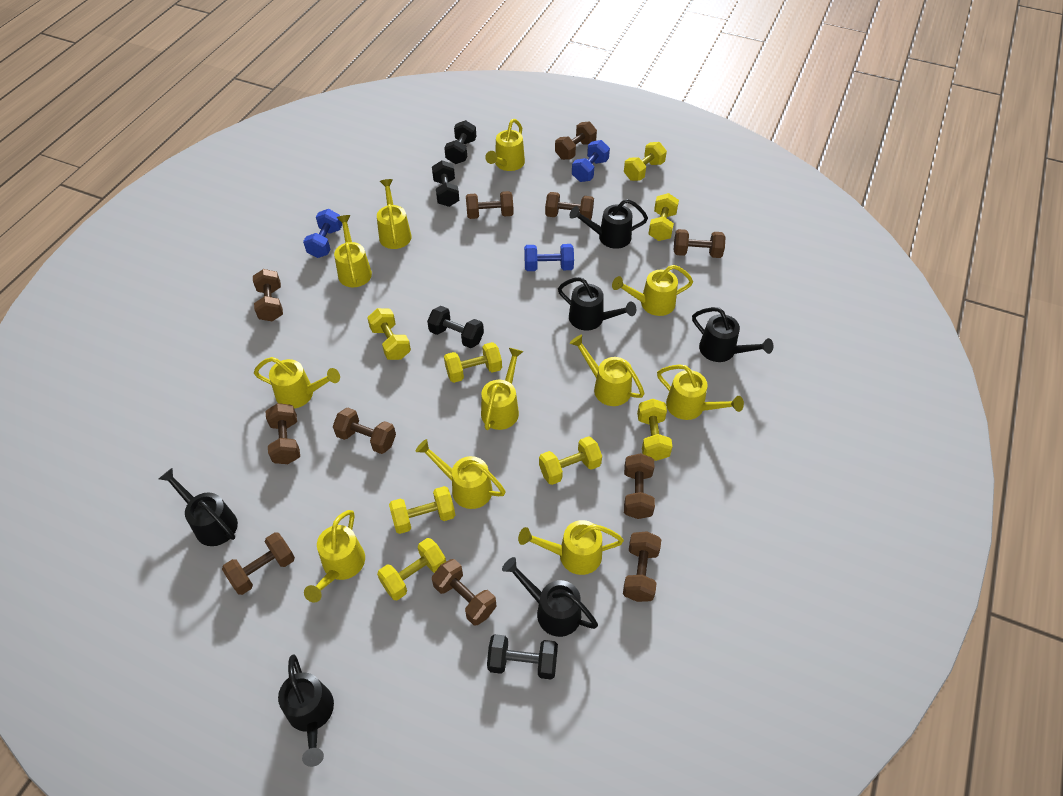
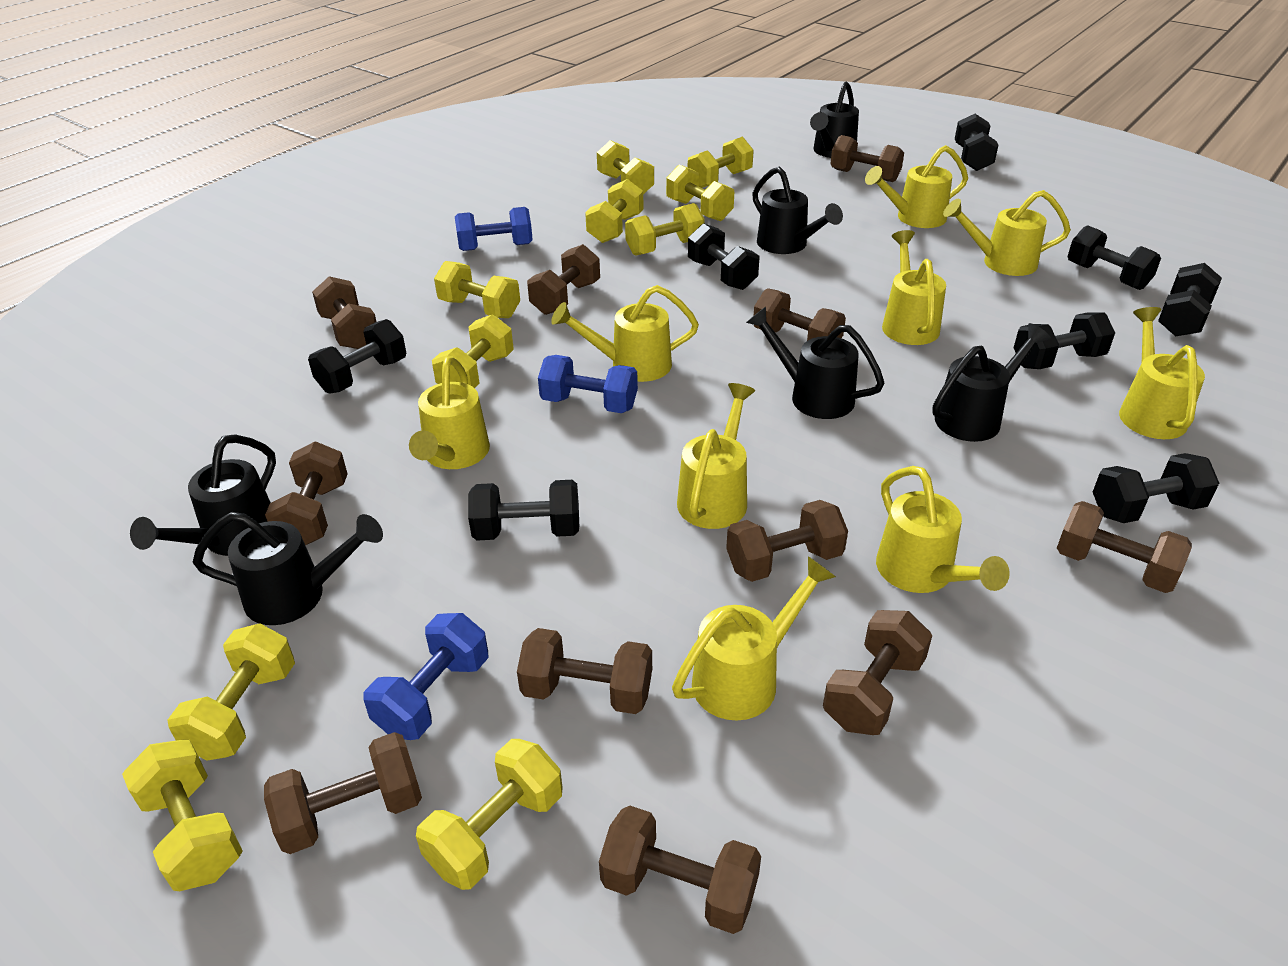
black dumbbell: [427,306,484,348] [432,160,459,207] [444,120,476,164] [487,634,558,679] = 4 -> [308,319,406,394] [468,480,579,541] [688,223,759,290] [955,114,998,171] [1014,312,1115,369] [1067,225,1161,290] [1093,453,1219,523] [1158,263,1222,336] = 8
yellow dumbbell: [367,308,411,360] [377,538,446,600] [389,486,455,534] [444,342,502,383] [539,436,602,485] [624,142,667,181] [637,399,673,461] [648,193,679,241] = 8 -> [122,740,242,891] [168,623,295,761] [416,739,563,890] [432,315,514,388] [434,261,520,318] [585,179,643,243] [597,140,654,194] [625,203,705,256] [666,165,734,221] [688,137,754,188] = 10
yellow watering can: [254,357,340,408] [304,510,365,603] [334,215,372,287] [377,179,412,249] [416,439,506,509] [481,348,524,430] [485,119,525,171] [518,520,624,575] [570,335,645,406] [612,265,693,316] [657,365,744,420] = 11 -> [409,356,490,469] [551,285,699,382] [672,556,836,721] [677,383,755,529] [865,145,968,228] [876,466,1010,593] [882,230,946,345] [943,190,1071,276] [1119,307,1205,439] = 9

